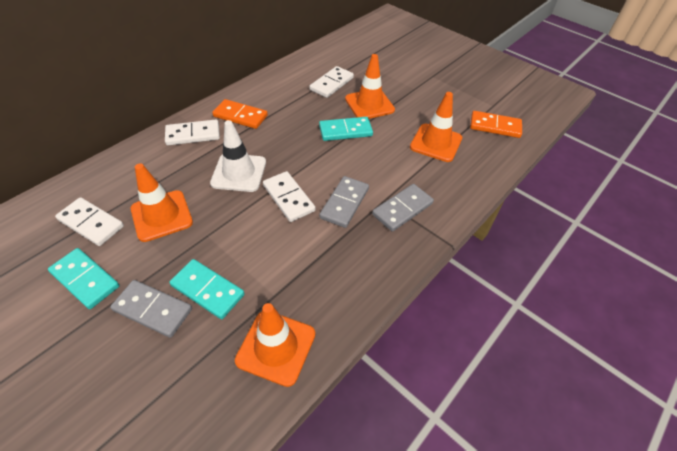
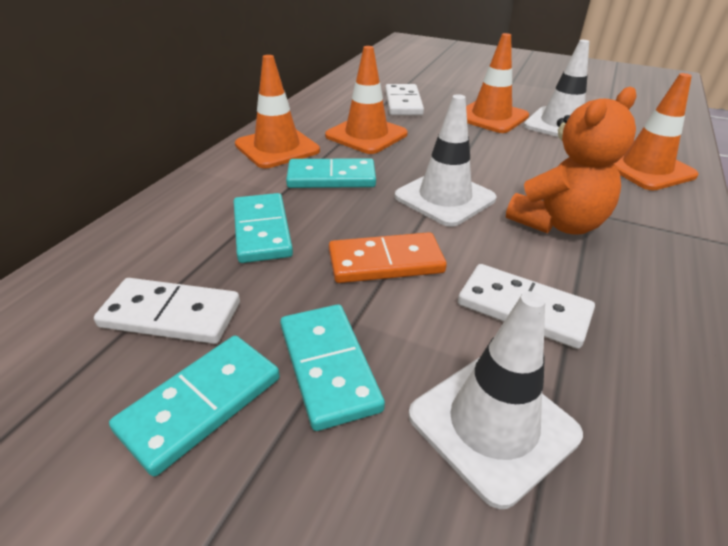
grey domino: [110,280,192,338] [319,176,369,228] [372,184,434,232] = 3 -> none = 0
orange domino: [212,99,268,129] [470,111,522,138] = 2 -> [329,232,447,283] = 1
orange teddy bear: none = 0 -> [506,87,637,235] = 1
turquoise domino: [48,248,119,309] [169,259,245,319] [319,117,373,141] = 3 -> [109,335,280,477] [233,193,293,263] [280,304,385,431] [286,158,376,188] = 4
white domino: [55,197,124,246] [165,119,220,145] [263,171,316,222] [310,66,354,98] = 4 -> [94,278,240,344] [385,84,424,115] [458,264,595,349] = 3
white traffic cone: [210,120,266,192] = 1 -> [394,94,496,227] [408,291,583,509] [524,40,589,137] = 3

